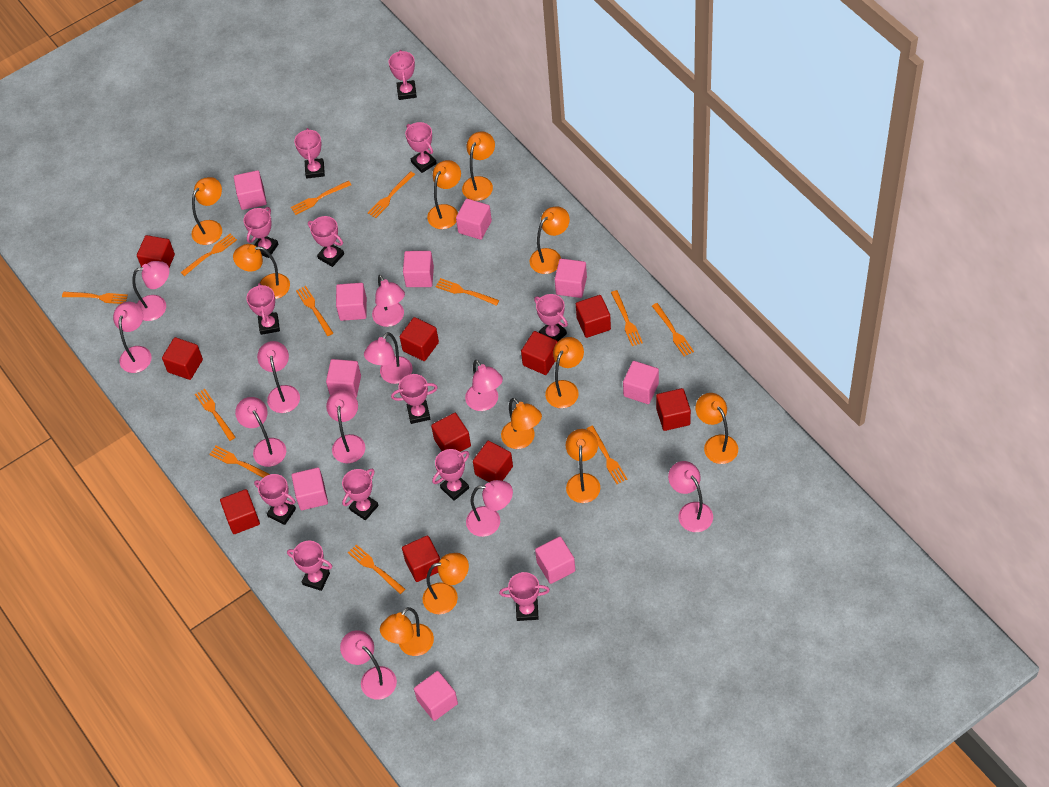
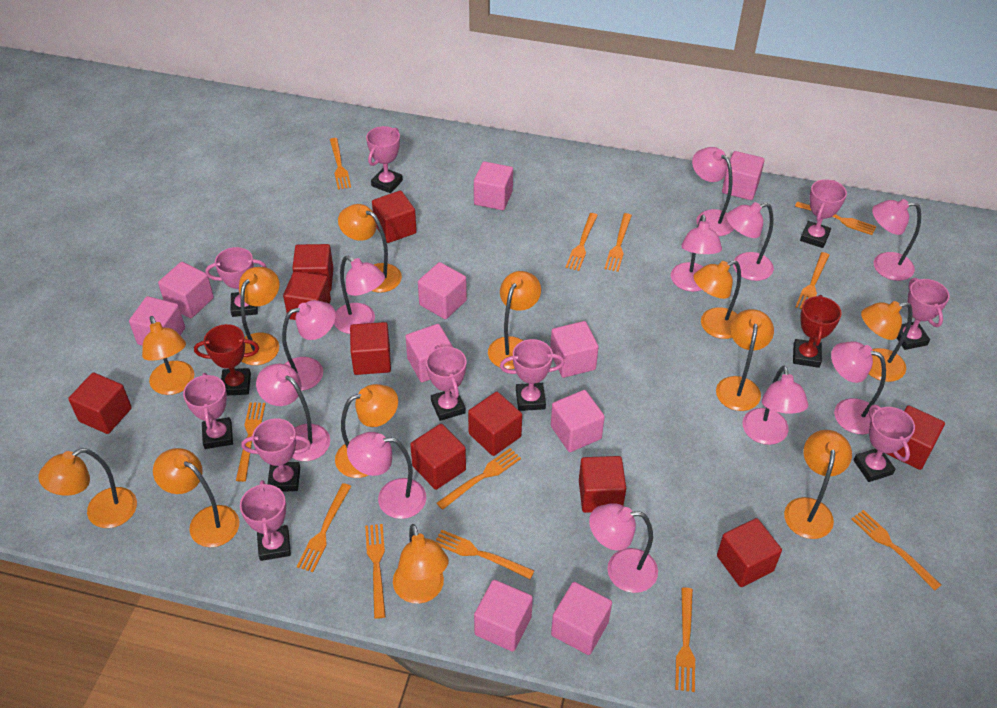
orange lamp: [192,177,222,245] [233,244,290,299] [380,607,434,656] [423,553,469,614] [427,160,461,229] [462,131,495,201] [501,398,542,449] [529,207,570,274] [545,337,584,408] [566,429,600,503] [696,393,738,464] = 11 -> [39,448,137,528] [142,316,194,395] [153,448,239,547] [239,267,279,365] [335,384,398,478] [338,204,402,293] [393,524,449,604] [488,271,541,369] [693,260,741,339] [716,309,774,411] [784,430,852,539] [861,301,912,382] = 12
pink trophy: [243,207,278,258] [246,283,280,335] [254,474,296,525] [287,541,333,591] [294,128,325,178] [308,216,344,267] [342,468,379,520] [389,50,417,100] [391,374,438,424] [405,122,437,173] [432,449,469,501] [499,572,550,621] [534,294,568,341] = 13 -> [183,373,233,449] [205,247,267,317] [240,480,291,561] [241,418,311,492] [366,126,403,193] [426,345,466,421] [500,339,565,411] [800,179,847,248] [854,405,915,482] [897,278,950,350] = 10
red trophy: none = 0 -> [194,324,259,396] [793,295,842,368] = 2

